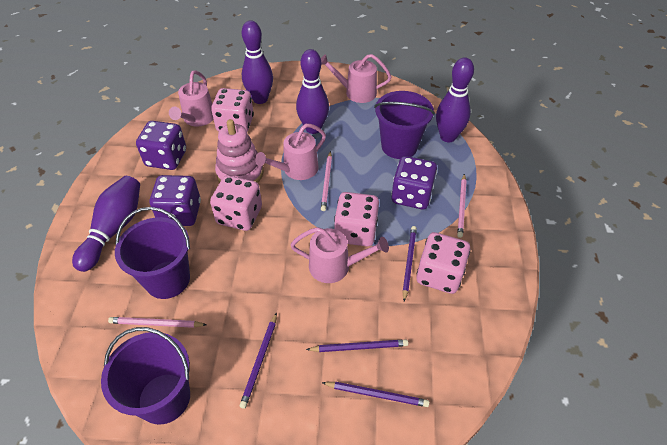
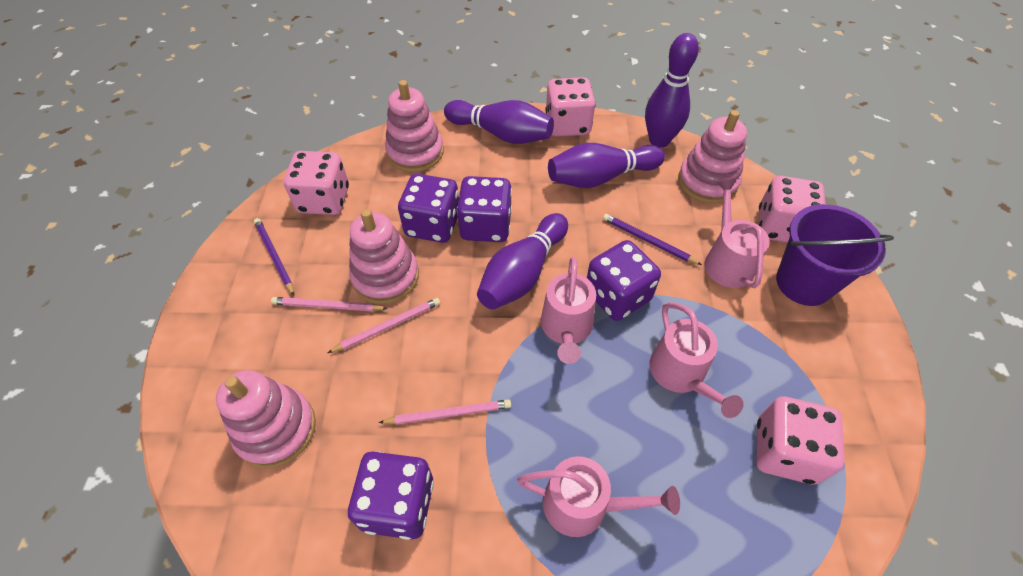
pink stacking toy: [215,119,264,183] = 1 -> [216,370,316,468] [349,209,419,304] [385,80,444,172] [678,110,747,203] = 4
purple bucket: [101,327,190,425] [115,207,190,299] [374,91,435,159] = 3 -> [776,204,894,306] = 1
purple dice: [136,121,186,170] [150,175,201,226] [391,156,437,209] = 3 -> [348,452,434,540] [398,174,459,243] [457,176,512,242] [587,240,661,321] = 4
purple pencil: [239,312,277,409] [306,339,408,352] [322,382,429,407] [402,226,417,302] = 4 -> [254,218,294,296] [603,214,702,265] = 2

